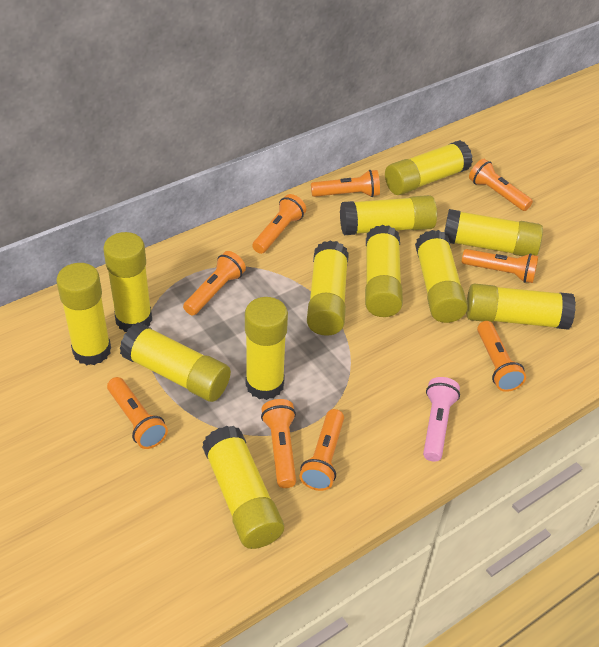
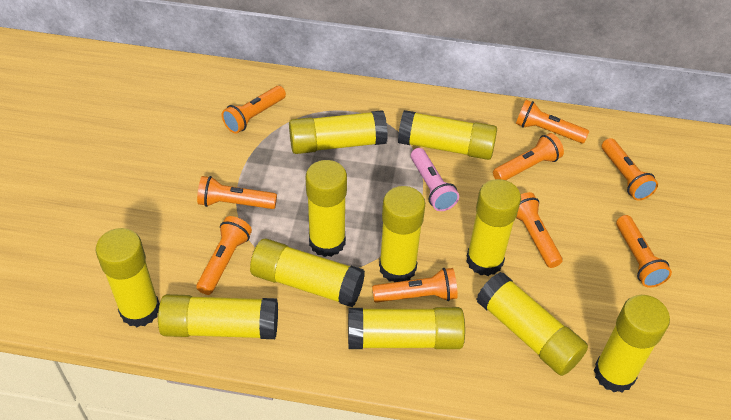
yellow glue stick: [56,263,111,365] [103,232,152,332] [120,322,231,402] [202,426,284,549] [245,297,288,400] [307,240,349,336] [340,195,437,235] [365,225,403,317] [385,140,473,195] [415,230,468,323] [444,209,543,256] [466,284,576,330] = 12 -> [96,228,160,327] [158,294,278,339] [250,238,365,307] [289,110,388,154] [306,160,347,257] [348,307,465,349] [379,186,425,282] [398,110,497,160] [466,179,521,276] [476,272,588,376] [594,295,670,392] = 11

